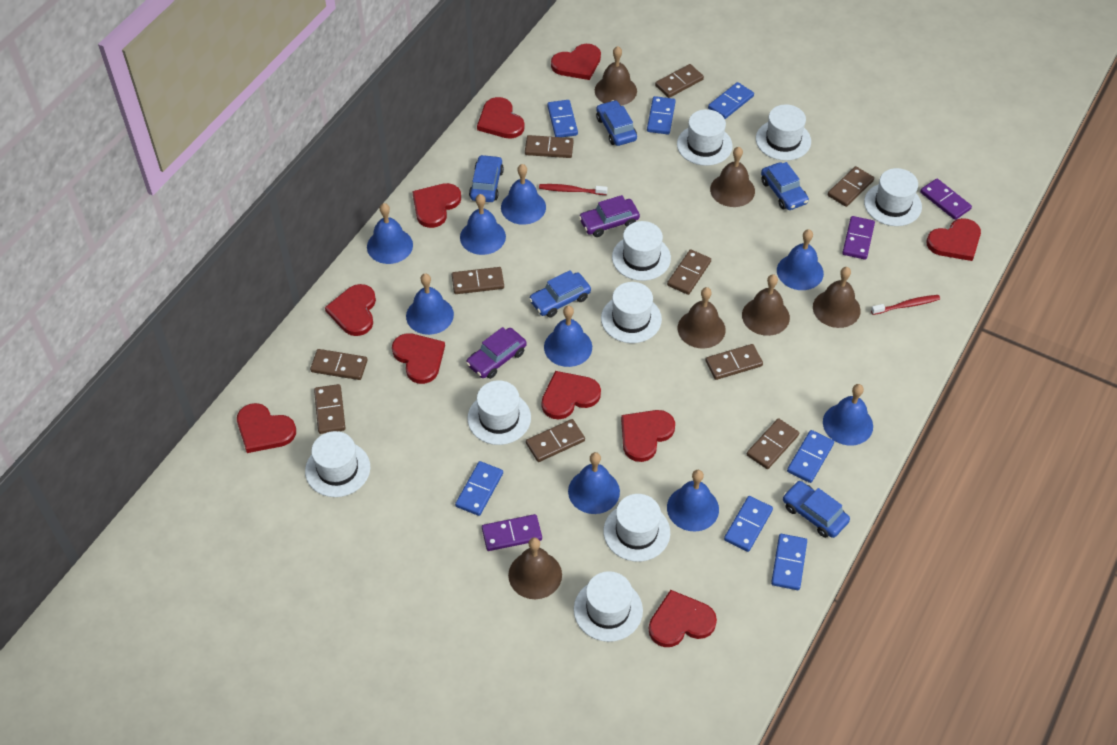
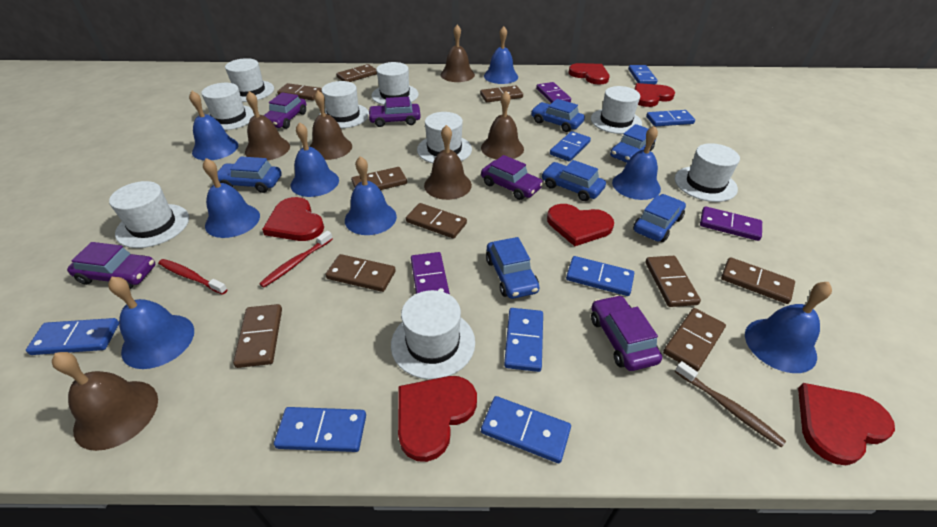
blue bell: [367,203,413,264] [406,273,454,335] [460,194,506,255] [501,164,546,225] [544,306,592,367] [568,452,620,514] [667,470,719,531] [777,229,824,290] [823,384,873,446] = 9 -> [108,277,194,369] [189,91,238,160] [203,158,260,238] [291,122,339,197] [345,156,397,235] [484,26,518,84] [612,125,661,200] [745,282,832,373] = 8
blue car: [469,155,504,202] [529,270,591,317] [596,100,637,146] [761,162,809,210] [783,481,850,538] = 5 -> [217,156,282,193] [486,237,540,299] [531,99,585,132] [542,160,606,201] [610,124,656,163] [633,194,686,242] = 6
blue domino: [455,461,503,516] [547,100,578,137] [647,96,676,134] [708,82,754,119] [724,496,773,552] [771,534,807,590] [787,430,834,483] = 7 -> [26,318,119,355] [274,407,366,452] [481,396,571,463] [504,308,543,372] [550,131,591,161] [566,256,634,296] [628,65,658,84] [646,110,695,126] = 8
brown toothbrush: none = 0 -> [675,361,786,448] = 1
purple car: [466,327,527,379] [579,195,640,237] = 2 -> [67,242,155,289] [264,92,306,129] [368,97,421,127] [481,155,543,200] [591,295,662,371] = 5
red heart: [237,403,296,453] [325,284,376,336] [392,333,445,384] [412,183,461,228] [477,97,525,139] [542,371,601,419] [551,44,601,80] [621,410,675,462] [649,590,717,647] [926,218,981,261] = 10 -> [262,197,324,241] [398,376,477,462] [547,204,614,246] [568,63,610,85] [635,83,675,107] [798,383,895,465] = 6

